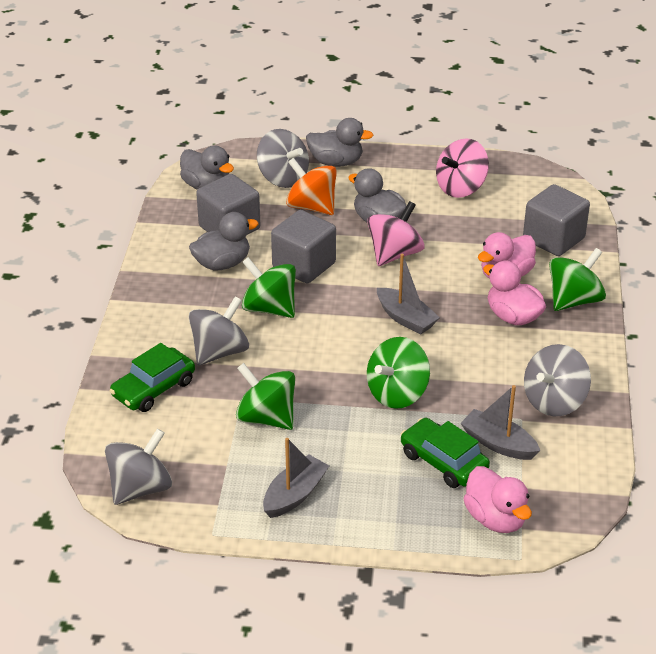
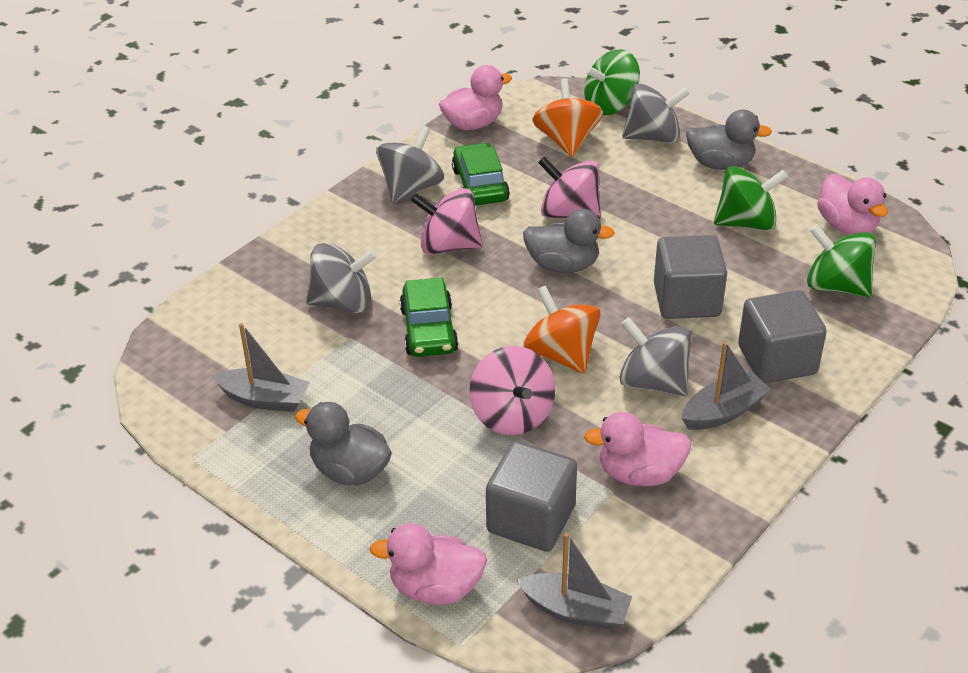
green spinning top: [236,363,295,430] [242,257,296,318] [367,337,430,409] [549,248,606,311] = 4 -> [584,49,640,115] [714,166,788,231] [807,224,876,297] = 3
grey duck: [180,146,234,190] [189,212,258,271] [306,118,374,167] [348,168,407,222] = 4 -> [295,402,392,485] [523,209,615,273] [686,110,772,170] = 3
orange spinning top: [286,158,337,215] = 1 -> [523,285,601,374] [532,78,603,157] = 2
pink duck: [463,466,532,533] [478,232,536,279] [483,261,546,325] = 3 -> [370,523,487,605] [439,65,512,130] [584,412,692,486] [817,174,888,235] = 4
pink spinning top: [367,201,424,266] [436,138,489,198] = 2 -> [411,188,483,255] [469,346,555,435] [538,156,601,221] = 3

